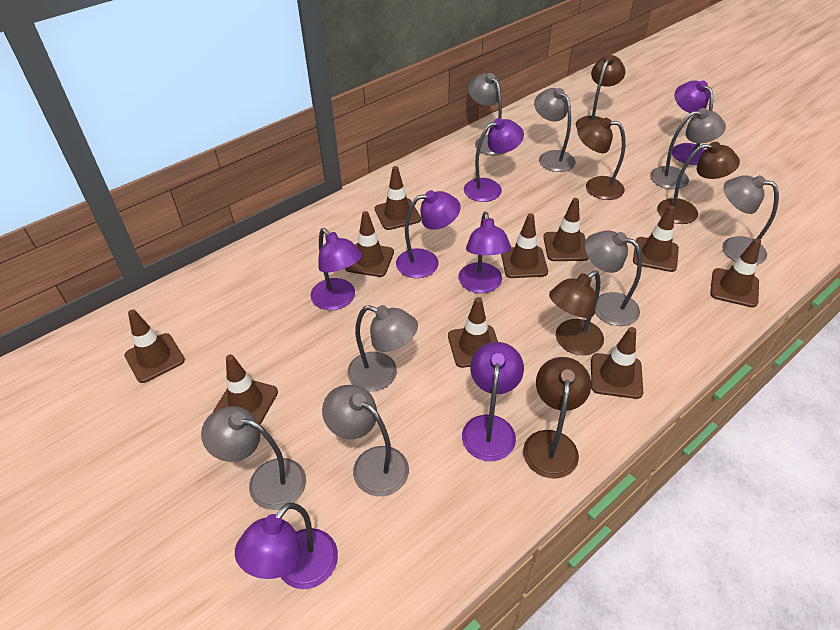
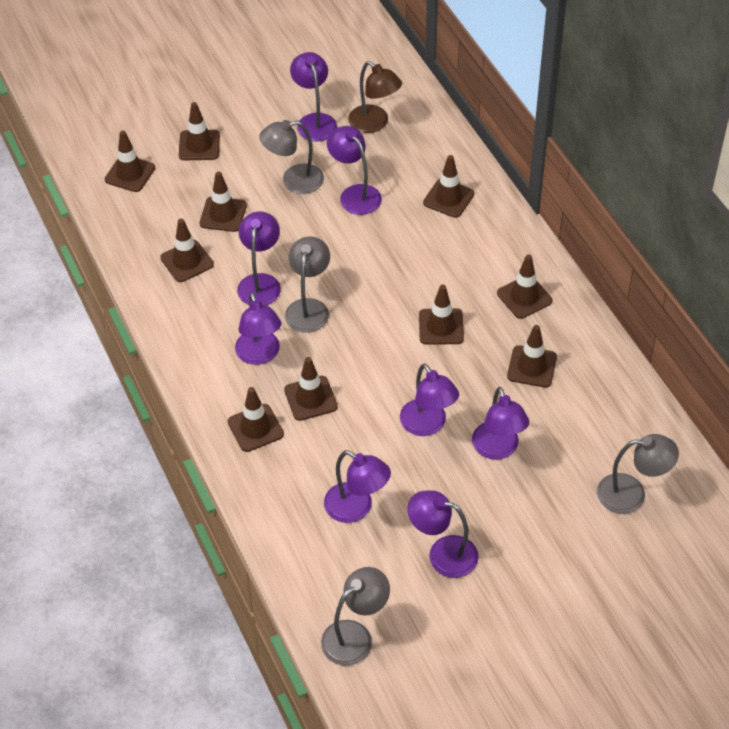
brown lamp: [523,357,591,479] [549,271,604,355] [576,55,625,129] [577,118,626,200] [657,142,740,224] = 5 -> [348,61,402,133] = 1
grey lamp: [201,406,306,510] [322,385,409,496] [347,305,418,391] [468,73,504,155] [534,88,576,172] [585,230,642,326] [650,108,726,189] [723,175,779,265] = 8 -> [259,120,324,194] [285,237,330,333] [321,567,390,666] [597,434,679,514] = 4
purple lamp: [235,503,338,589] [311,228,362,310] [396,190,461,278] [459,212,511,293] [462,342,524,461] [464,118,524,202] [672,80,713,165] = 7 -> [235,292,282,365] [237,211,281,306] [290,52,337,142] [324,450,391,523] [327,126,382,215] [400,363,459,436] [408,490,479,578] [472,387,529,460] = 8

